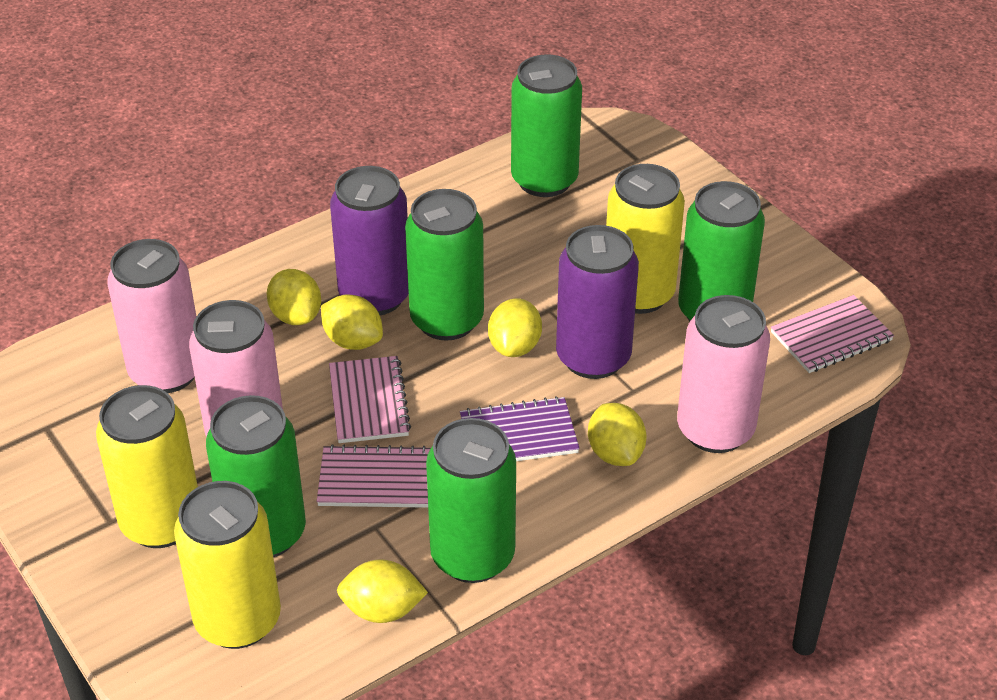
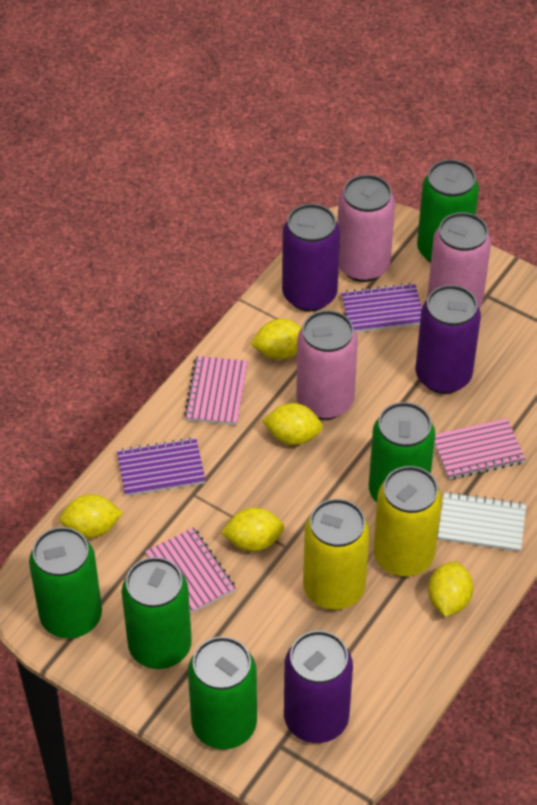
purple can: [330,166,409,315] [556,225,639,379] = 2 -> [282,204,340,312] [284,630,353,743] [416,285,481,394] = 3
purple notebook: [460,396,580,461] = 1 -> [117,437,206,496] [341,283,422,333] = 2
white notebook: none = 0 -> [438,492,526,552] = 1
yellow can: [96,385,198,548] [174,481,281,649] [606,164,685,314] = 3 -> [303,499,370,610] [373,466,442,577] = 2

